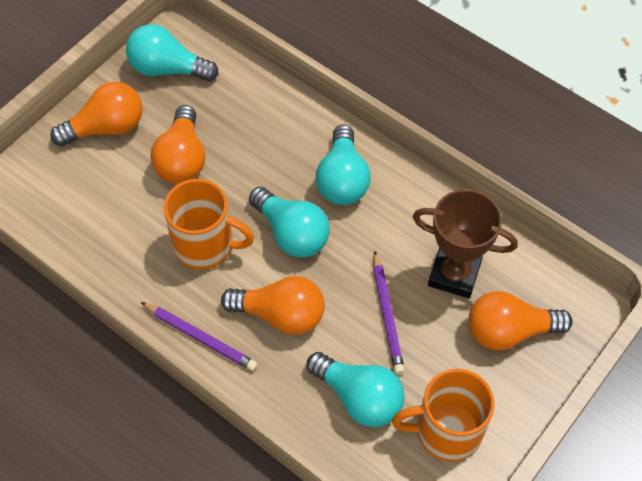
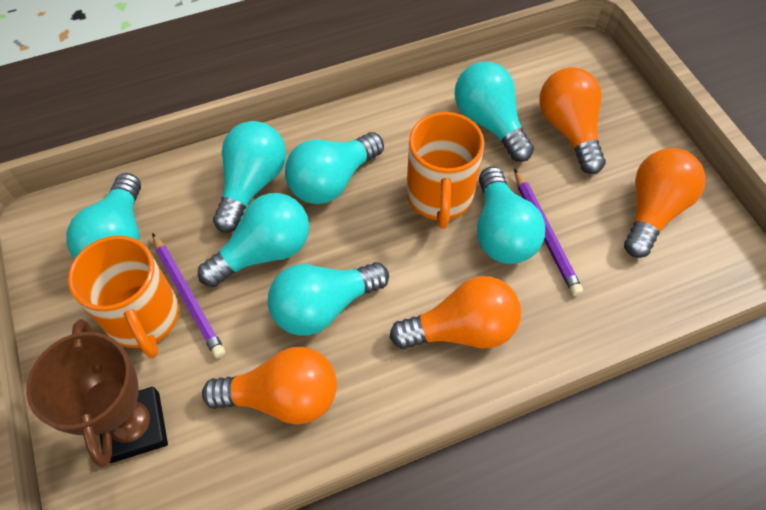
turquoise light bulb: [126,24,219,81] [249,187,330,257] [307,352,405,427] [316,125,371,205] = 4 -> [66,173,141,259] [198,193,309,287] [213,121,286,233] [268,262,389,336] [285,132,384,204] [454,62,534,162] [477,167,545,264] = 7

